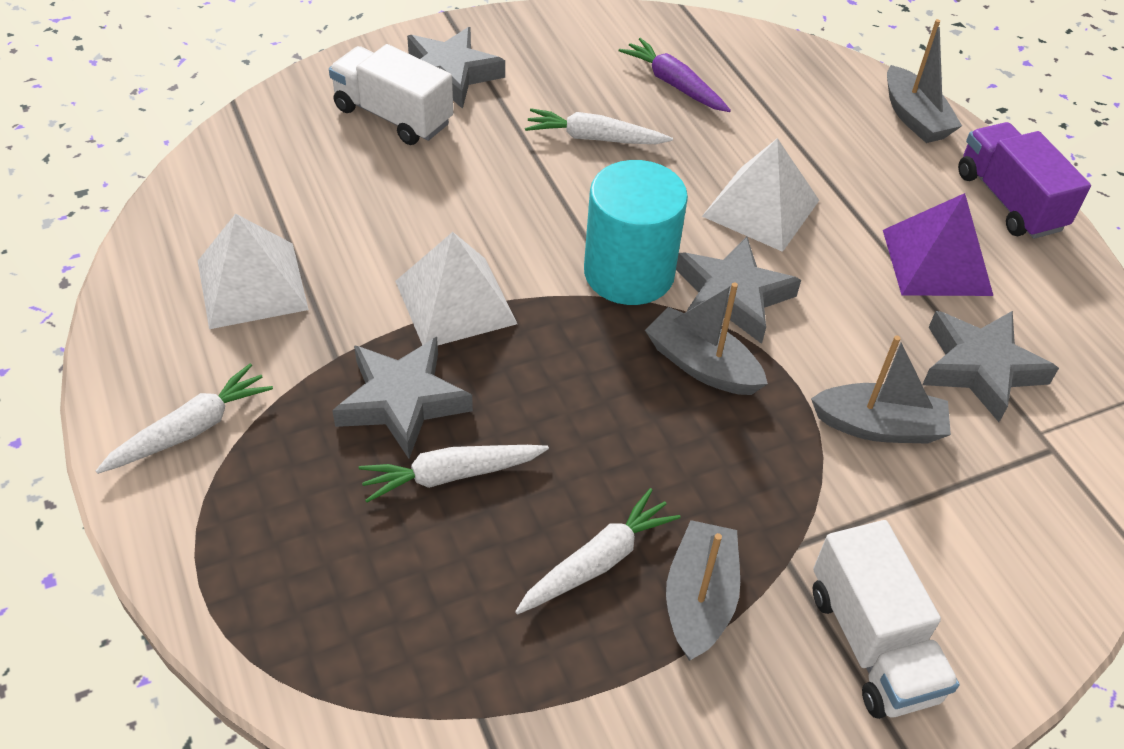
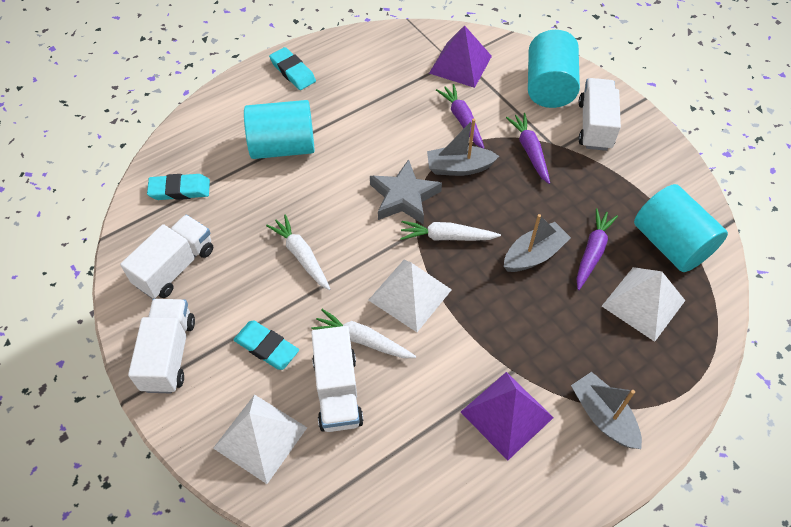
grey boat: [645,282,768,395] [666,520,740,661] [811,335,951,444] [887,19,962,143] = 4 -> [427,118,499,176] [504,214,571,272] [571,372,642,449] = 3
grey star: [332,337,473,458] [407,27,505,109] [676,237,801,344] [922,311,1059,422] = 4 -> [370,159,442,224] = 1
purple carrot: [619,38,731,112] = 1 -> [436,84,485,149] [506,113,550,184] [577,208,618,290] = 3
purple pyramid: [883,193,993,296] = 1 -> [429,25,492,88] [461,372,554,461] = 2
purple truck: [958,122,1091,239] = 1 -> none = 0
turquoise cylinder: [584,160,688,305] = 1 -> [244,100,315,159] [528,30,580,108] [634,184,728,272] = 3
turquoise eraser: none = 0 -> [147,174,210,200] [233,321,299,370] [269,47,316,90] = 3
white carrot: [96,363,273,474] [359,445,549,502] [515,488,681,614] [525,108,673,144] = 4 -> [266,214,330,290] [311,309,416,358] [400,221,501,241] = 3
white truck: [329,44,453,145] [813,520,959,719] = 2 -> [120,215,213,299] [128,299,195,393] [311,326,364,432] [578,78,621,151] = 4

